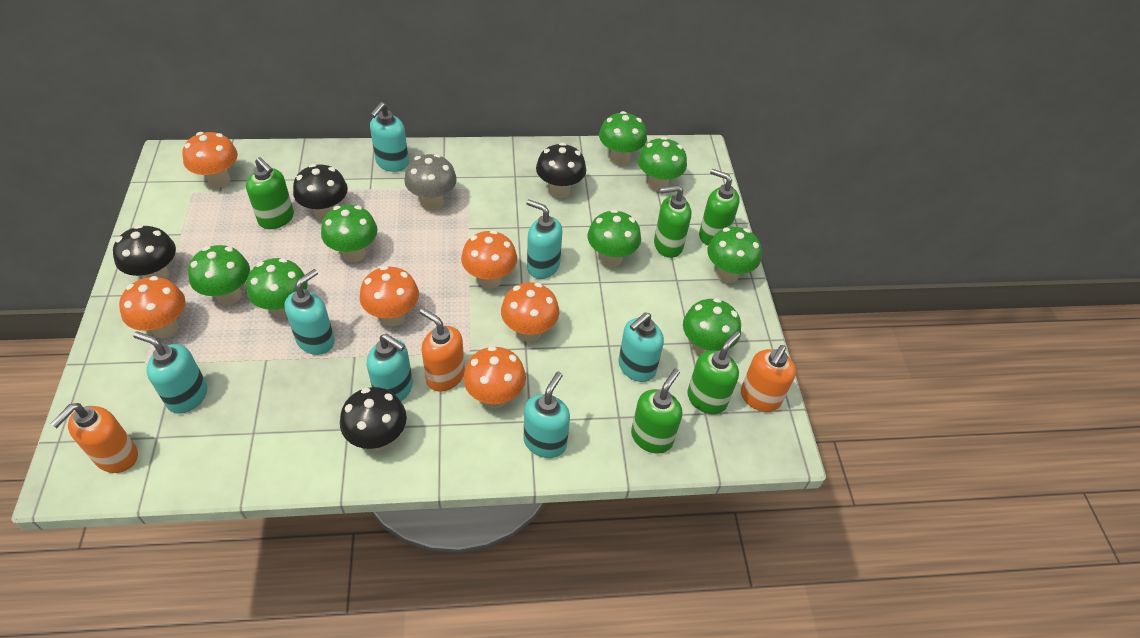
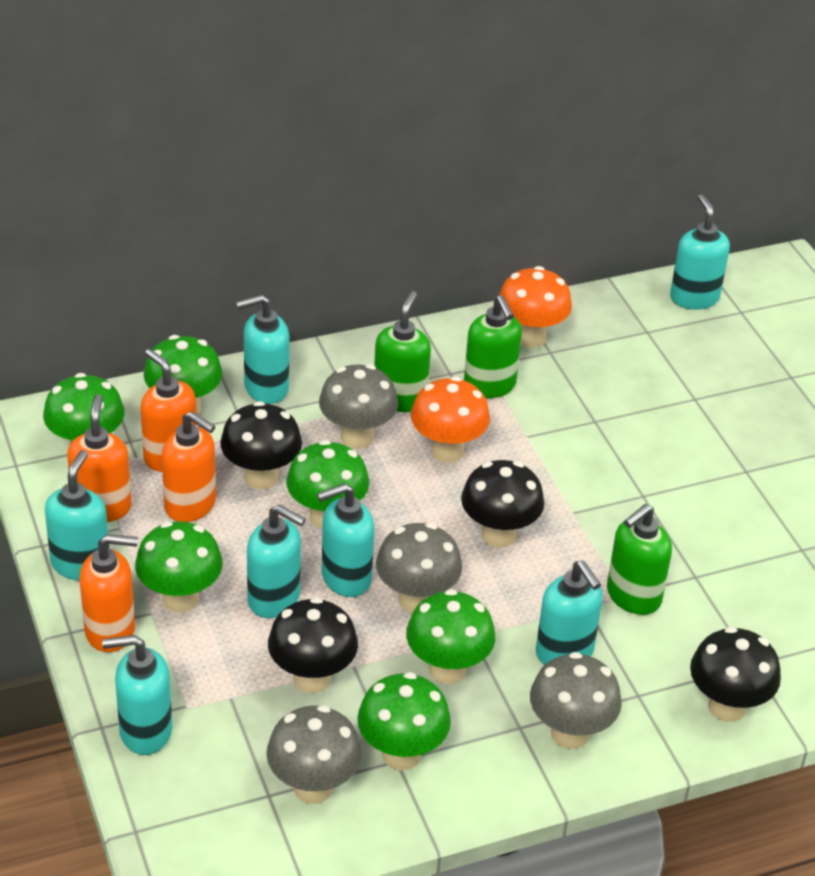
green mushroom: [188,245,250,305] [246,258,308,318] [321,205,377,262] [587,209,641,267] [599,111,647,165] [638,137,687,192] [683,298,741,356] [707,227,762,283] = 8 -> [43,373,125,444] [135,521,223,613] [144,335,223,415] [286,440,369,529] [357,672,451,770] [406,589,495,684] = 6
green soap dispenser: [246,157,294,229] [631,368,682,454] [654,185,691,258] [687,331,740,414] [699,169,740,245] = 5 -> [374,291,431,412] [464,295,522,398] [607,504,672,615] = 3
grey mushroom: [404,154,457,210] = 1 -> [266,705,362,804] [319,364,398,449] [376,523,462,613] [530,652,622,749] = 4
orange mushroom: [119,276,185,338] [182,132,238,188] [360,266,419,326] [461,230,517,289] [463,346,526,409] [501,282,559,342] = 6 -> [410,376,490,463] [499,266,572,348] = 2
orange soap dispenser: [51,403,138,473] [420,308,465,392] [741,345,796,412] = 3 -> [67,394,132,522] [80,534,138,652] [141,349,197,472] [162,411,216,522] = 4

